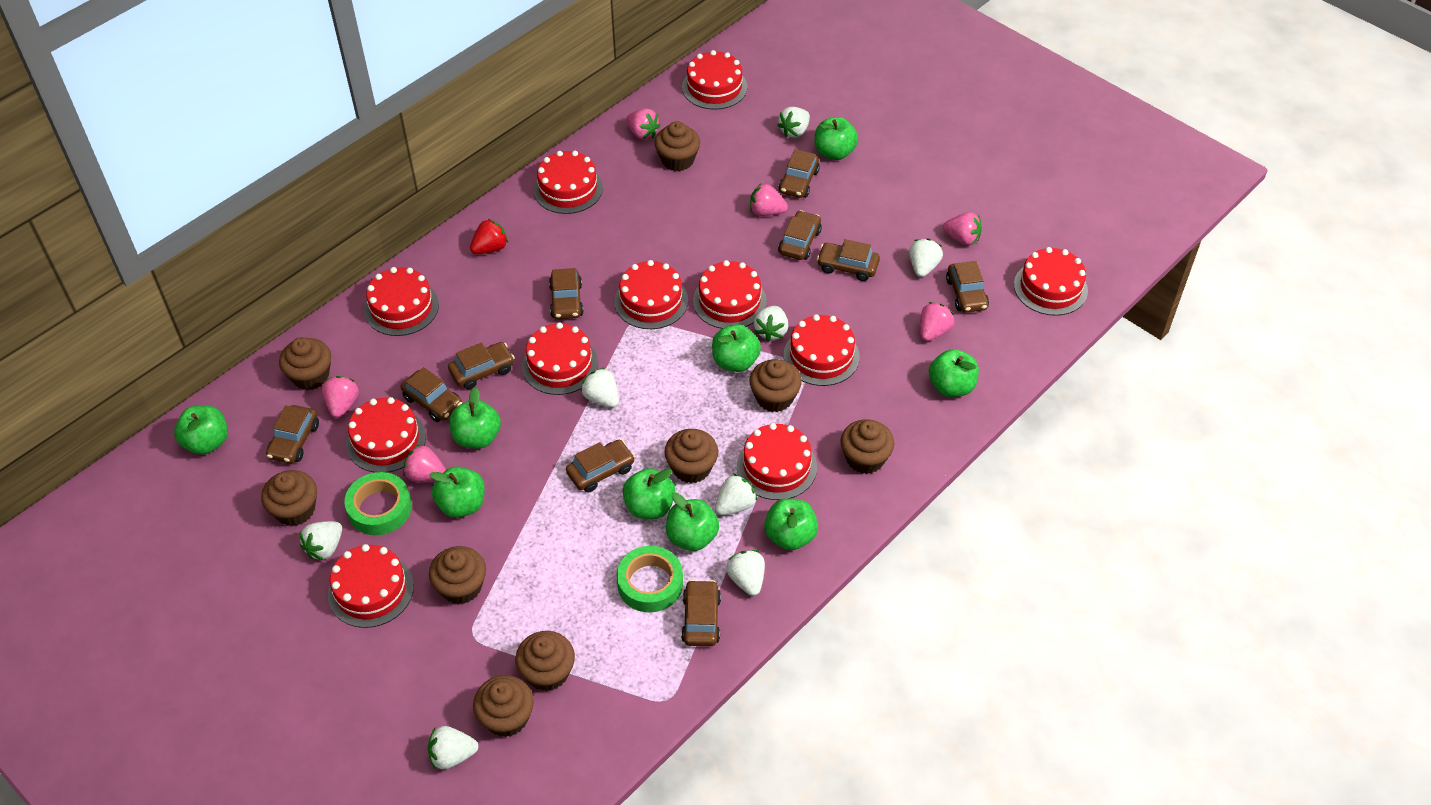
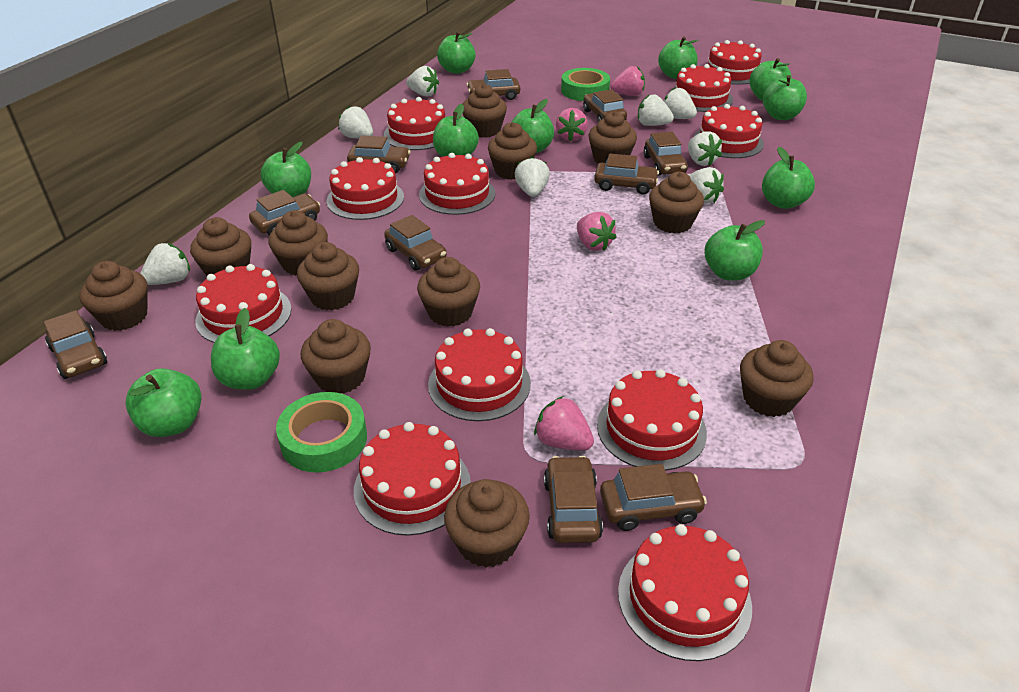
brown cupcake: [261,470,317,526] [279,337,331,390] [429,546,486,605] [473,675,534,737] [515,631,575,691] [654,121,700,171] [664,429,718,483] [749,359,802,412] [841,419,894,474] = 9 -> [79,261,148,331] [190,217,251,276] [268,210,328,276] [297,242,359,310] [301,319,371,394] [417,257,480,327] [444,479,530,567] [463,84,507,138] [488,122,537,180] [589,111,637,164] [649,172,704,233] [740,340,814,417] = 12
green apple: [174,405,228,455] [430,466,485,518] [450,387,501,449] [623,468,676,519] [666,493,719,551] [712,324,761,372] [764,499,818,550] [815,117,858,160] [929,349,979,397] = 9 -> [125,368,202,437] [211,308,280,390] [261,142,311,197] [433,104,479,157] [437,31,476,74] [512,99,554,153] [658,37,698,79] [705,220,765,281] [749,58,792,101] [762,147,815,209] [763,75,807,120] = 11
pink strawberry: [322,376,359,418] [403,444,446,482] [626,109,661,140] [750,183,788,216] [920,302,954,341] [943,212,982,246] = 6 -> [534,396,594,451] [556,108,588,142] [577,212,617,251] [611,66,645,96] = 4
red strawberry: [470,219,508,254] = 1 -> none = 0

